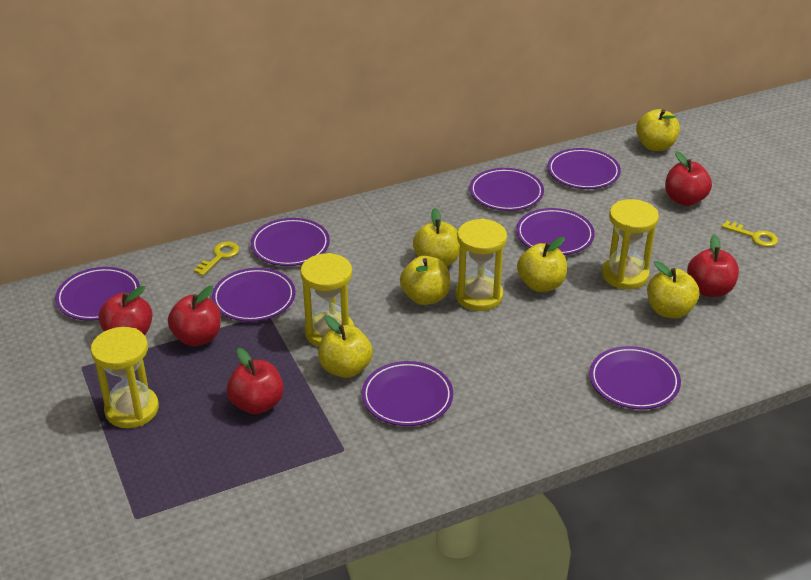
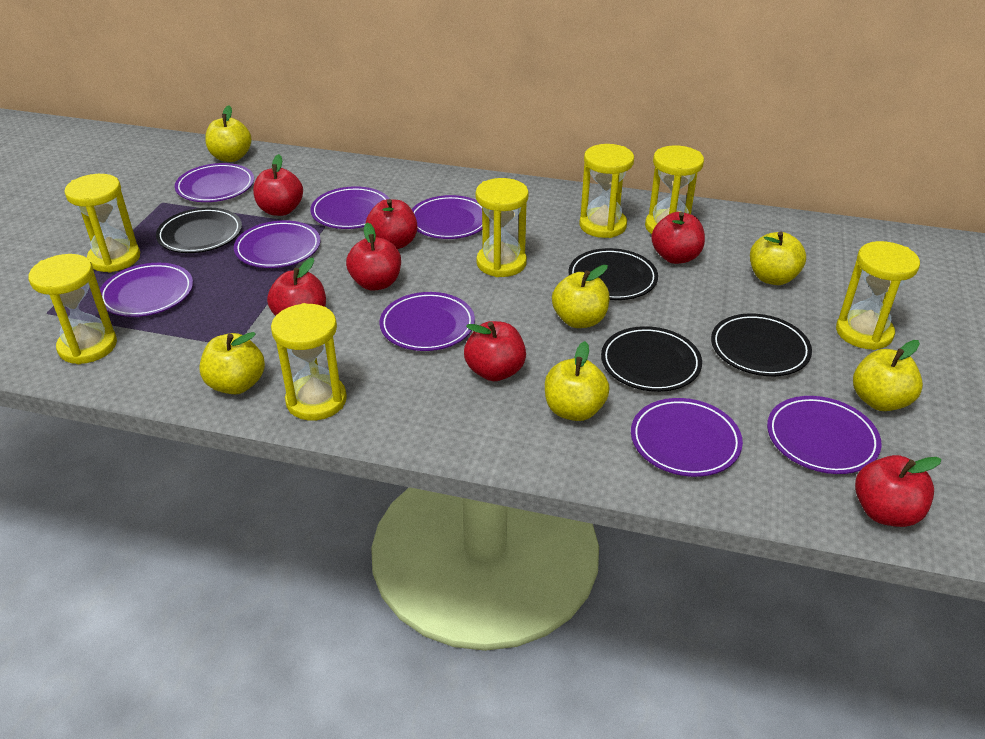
black plate: none = 0 -> [156,208,242,253] [569,248,658,300] [601,326,702,392] [711,313,812,376] = 4
red apple: [98,286,153,335] [168,286,221,346] [227,348,284,414] [665,151,712,206] [687,235,739,297] = 5 -> [253,154,303,216] [267,258,326,316] [346,222,401,291] [366,199,417,249] [464,321,526,381] [651,212,705,264] [855,455,942,527] = 7
yellow hourglass: [91,327,159,428] [301,253,354,347] [455,219,507,311] [602,199,659,289] = 4 -> [28,254,117,364] [64,174,140,273] [271,303,347,421] [476,178,529,277] [579,144,634,238] [645,145,704,234] [836,241,920,350] = 7
yellow key: [194,241,239,276] [722,221,778,247] = 2 -> none = 0

